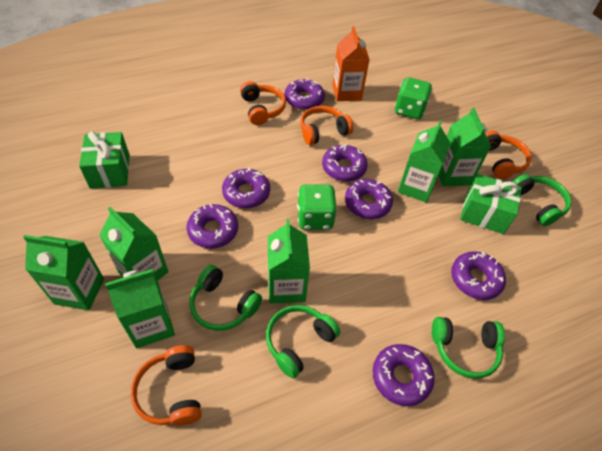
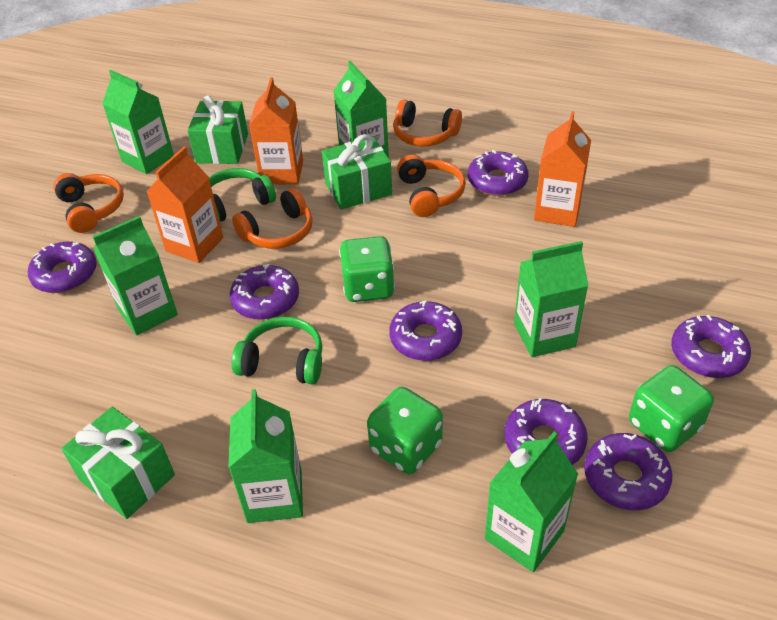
green dice: [297,184,337,230] [395,77,432,119] = 2 -> [339,236,395,302] [367,387,443,474] [629,365,714,452] = 3
green gift: [79,131,130,189] [460,174,522,234] = 2 -> [61,407,175,519] [187,95,248,164] [322,134,392,210] = 3
green headphones: [189,265,262,331] [266,305,340,378] [432,317,505,379] [513,174,572,226] = 4 -> [209,168,276,222] [232,317,322,385] = 2
orange carton: [332,26,370,101] = 1 -> [146,147,223,263] [249,77,303,184] [534,111,591,227] = 3

